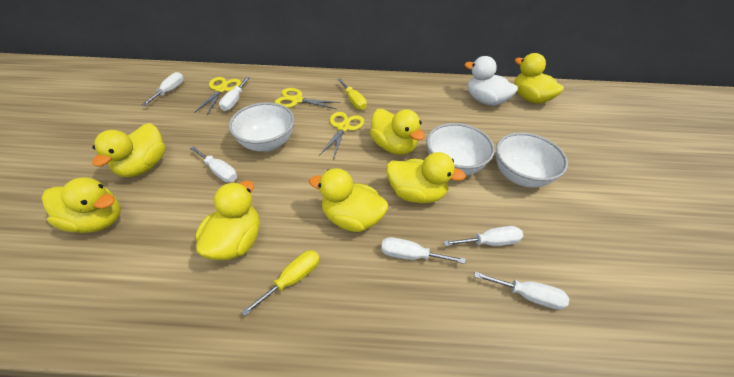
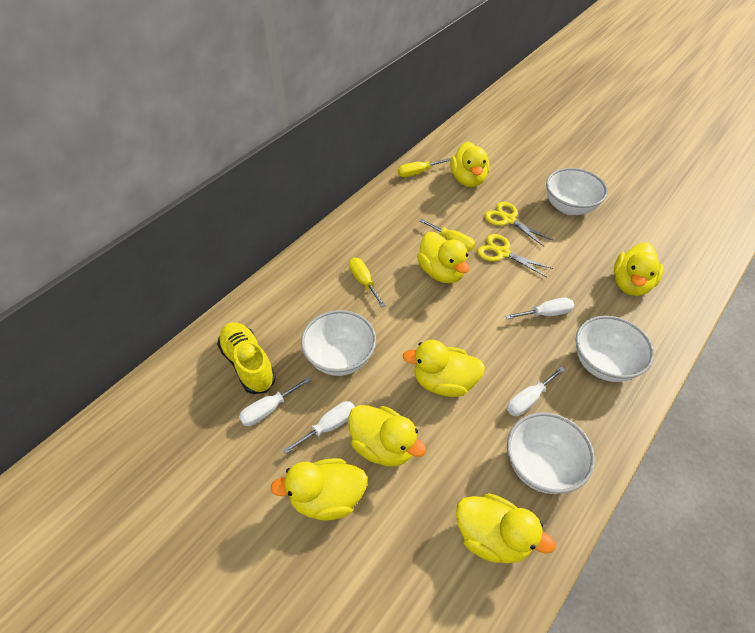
white bowl: [229,102,295,151] [426,123,495,176] [496,133,568,187] = 3 -> [301,310,376,376] [507,412,595,494] [546,168,607,215] [576,316,654,382] = 4
white duck: [465,56,518,106] = 1 -> none = 0
white screwdriver: [142,72,184,106] [190,146,237,182] [219,77,250,111] [381,237,465,264] [443,226,523,246] [474,272,569,310] = 6 -> [239,377,311,426] [283,401,355,454] [505,298,574,319] [507,367,565,416] = 4
yellow scissors: [194,77,241,115] [275,88,340,109] [319,112,364,160] = 3 -> [477,234,553,277] [484,202,552,246] = 2
yellow screwdriver: [241,250,320,316] [337,78,367,110] = 2 -> [349,257,386,307] [398,158,451,177] [419,218,475,251] = 3
yellow shoe: none = 0 -> [217,322,276,394] = 1

